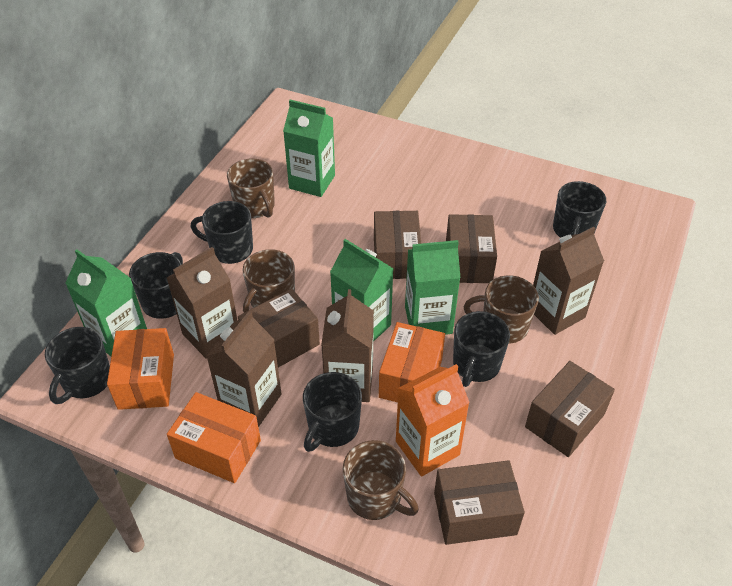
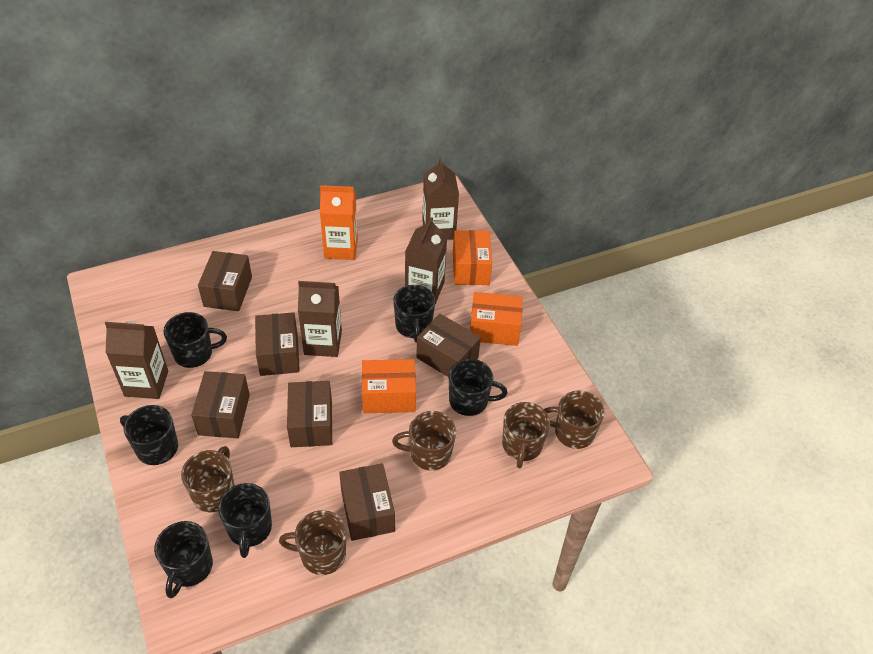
brown box: [238,289,320,367] [374,211,421,279] [434,460,525,545] [446,214,497,283] [525,361,615,457] = 5 -> [191,371,250,438] [198,251,252,311] [255,312,300,376] [287,381,332,447] [339,463,395,541] [416,314,481,377] = 6
brown mug: [227,159,275,218] [242,249,295,313] [343,440,419,520] [464,275,539,343] = 4 -> [181,446,235,512] [279,510,347,575] [392,411,456,471] [502,402,550,468] [544,391,605,449] = 5
green carton: [65,250,147,356] [283,100,335,197] [330,239,394,342] [405,240,460,335] = 4 -> none = 0

